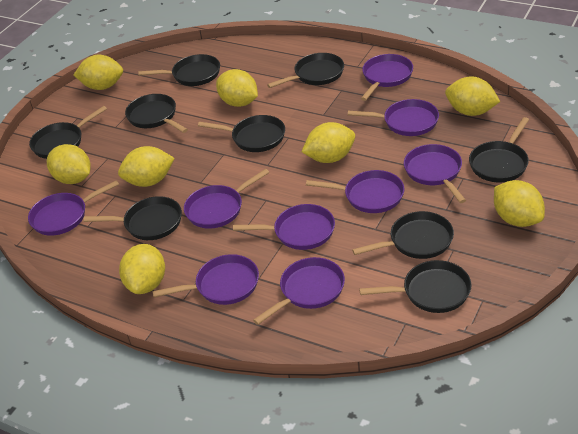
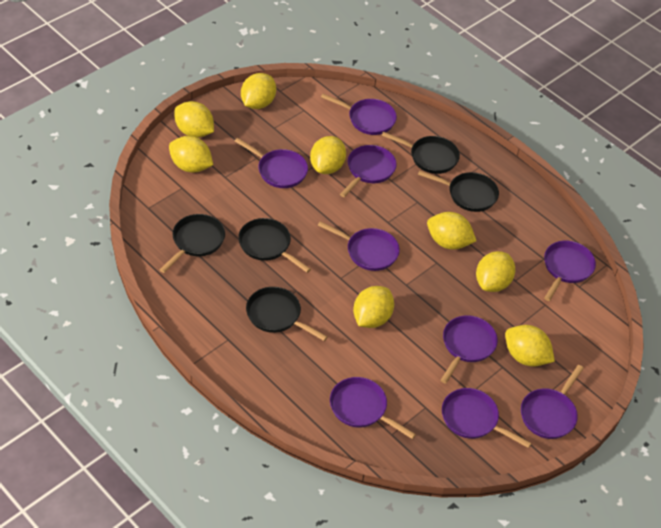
black pan: [29,106,107,159] [83,196,182,240] [125,94,188,133] [138,54,220,86] [198,115,285,152] [267,53,344,88] [352,211,454,259] [360,260,471,313] [469,117,529,182] = 9 -> [160,214,225,273] [238,218,311,273] [246,287,328,341] [381,131,460,174] [418,170,499,212] = 5

